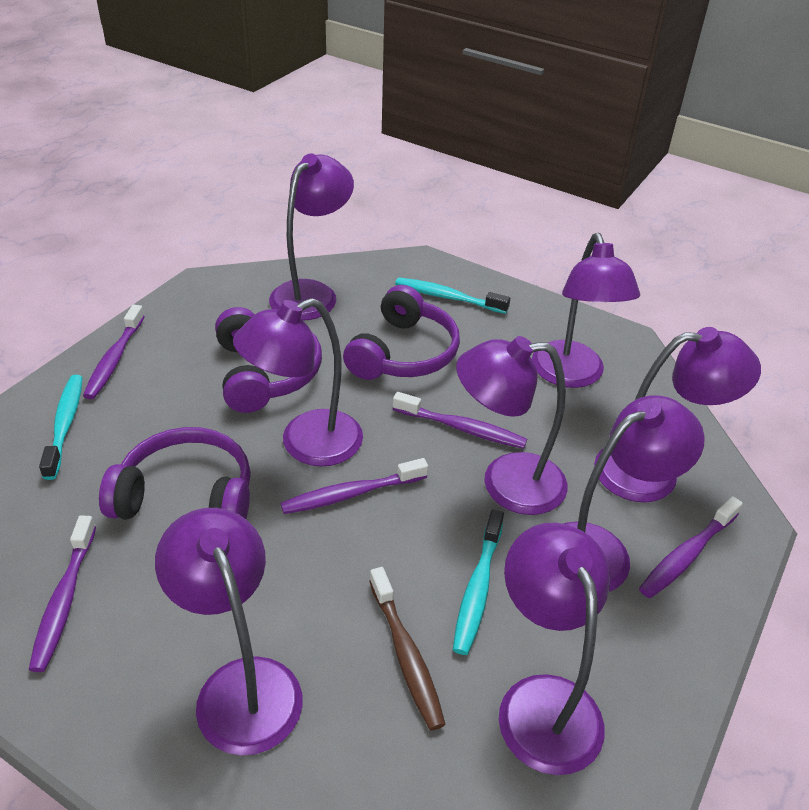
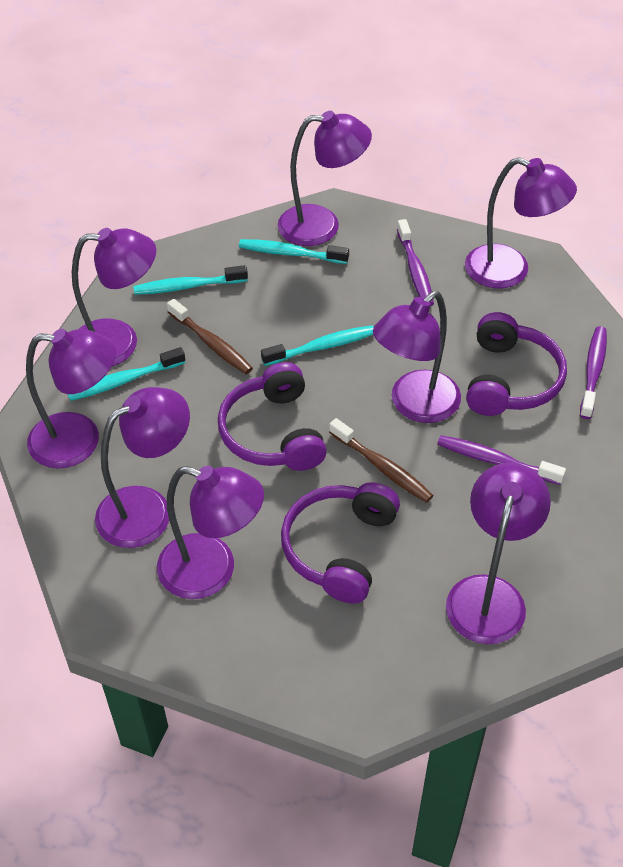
brown toothbrush: [369,567,446,731] = 1 -> [167,299,253,374] [329,418,433,503] = 2
purple toothbrush: [29,516,96,672] [83,305,145,399] [280,458,428,514] [393,392,527,449] [639,496,743,598] = 5 -> [397,219,434,306] [437,435,566,485] [580,326,607,419] = 3
turquoise toothbrush: [39,375,83,480] [395,277,510,314] [453,509,504,655] = 3 -> [68,347,185,401] [133,265,248,295] [239,239,349,264] [261,325,374,366] = 4

